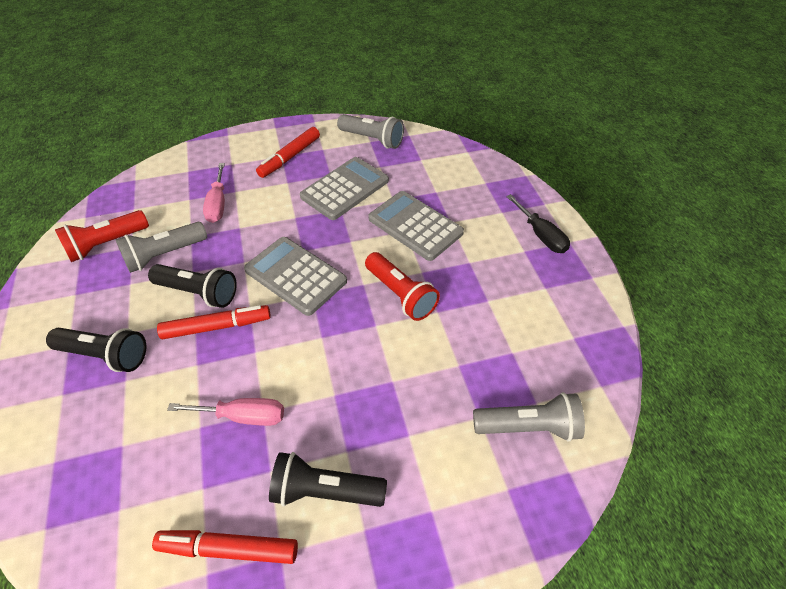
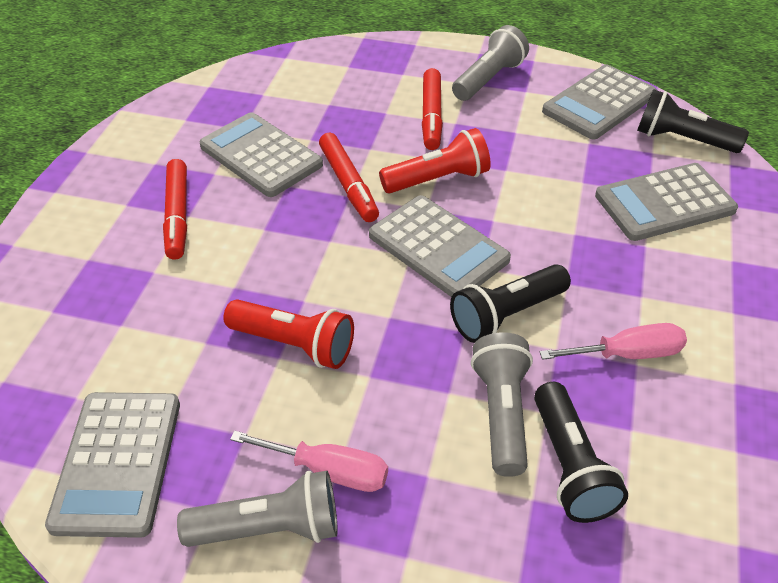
black screwdriver: [506,194,570,253] = 1 -> none = 0
grey calculator: [244,237,347,316] [300,157,389,220] [368,191,464,261] = 3 -> [45,392,180,538] [200,112,323,197] [369,195,511,297] [542,65,657,140] [595,163,738,241] = 5

